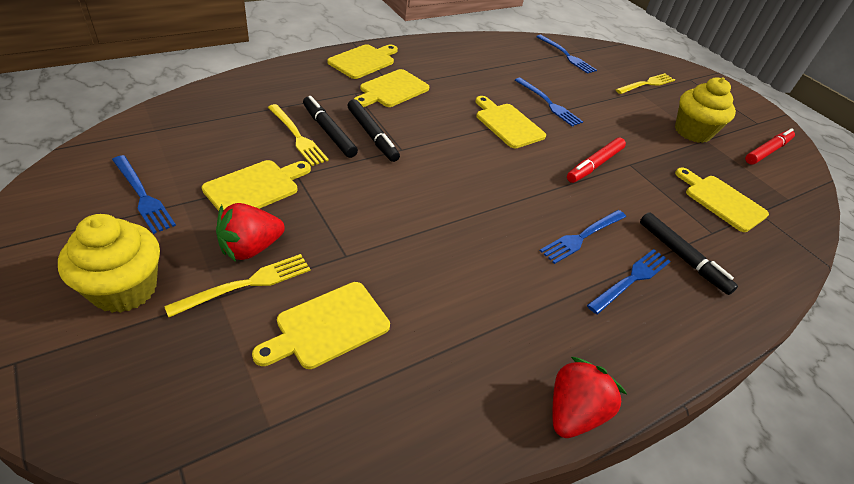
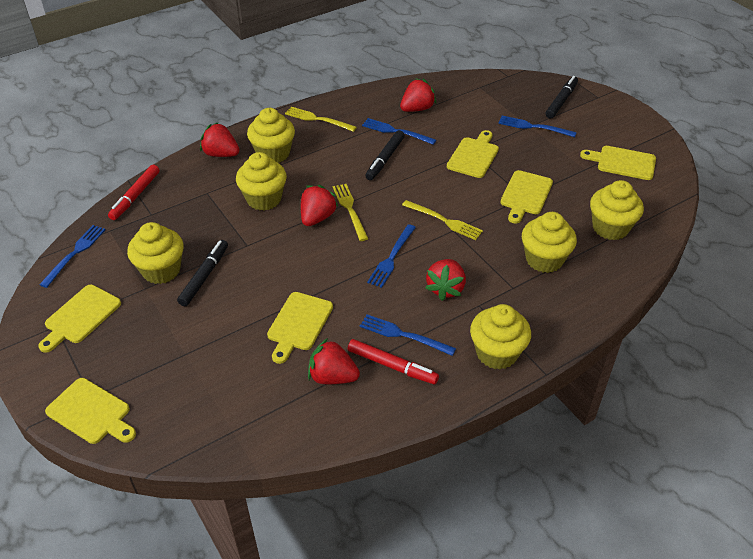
red strawberry: [216,203,285,262] [553,357,627,438] = 2 -> [200,122,240,157] [301,185,339,226] [308,338,360,384] [400,78,436,112] [425,259,466,301] = 5
yellow cupcake: [58,214,160,313] [675,77,736,143] = 2 -> [127,222,184,284] [236,152,287,211] [247,108,295,163] [470,304,531,370] [522,212,577,273] [590,180,644,240] = 6

